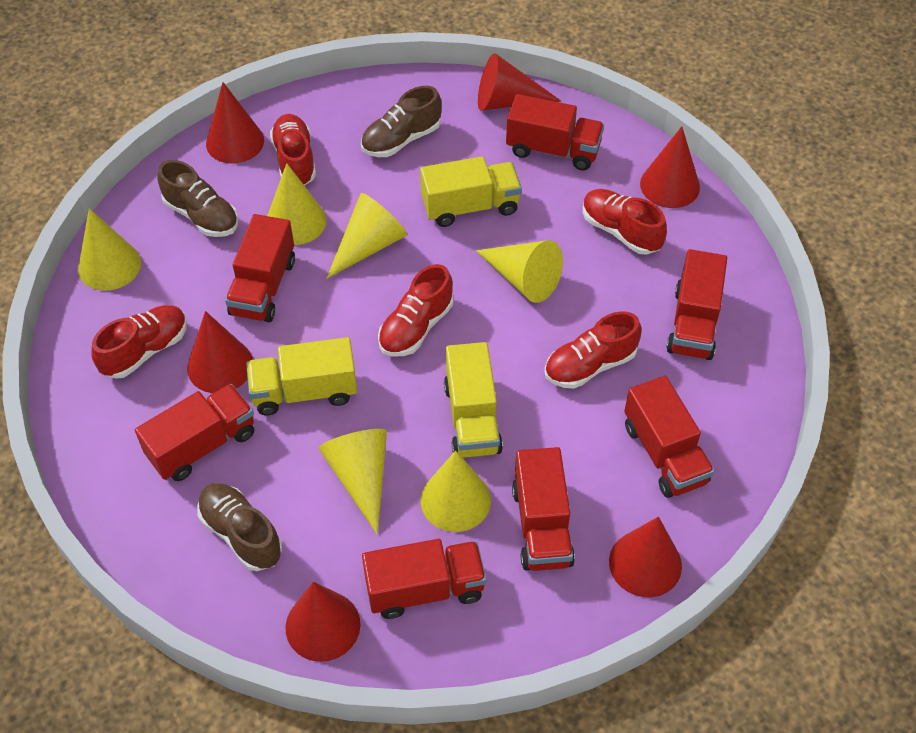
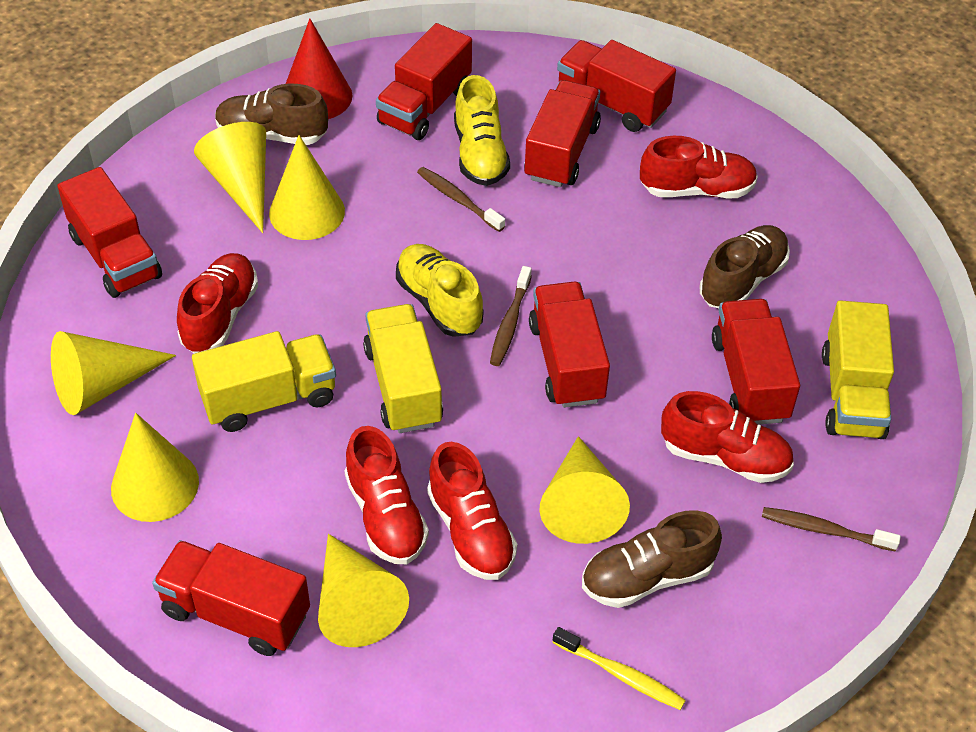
brown toothbrush: none = 0 -> [417,167,505,232] [490,266,532,366] [762,507,901,551] = 3
red cone: [187,311,253,393] [206,82,264,164] [285,582,360,662] [478,53,561,110] [609,517,682,597] [640,126,700,208] = 6 -> [286,19,353,119] = 1
yellow shoe: none = 0 -> [396,244,483,337] [454,75,510,186] = 2
yellow toothbrush: none = 0 -> [552,627,686,710] = 1

